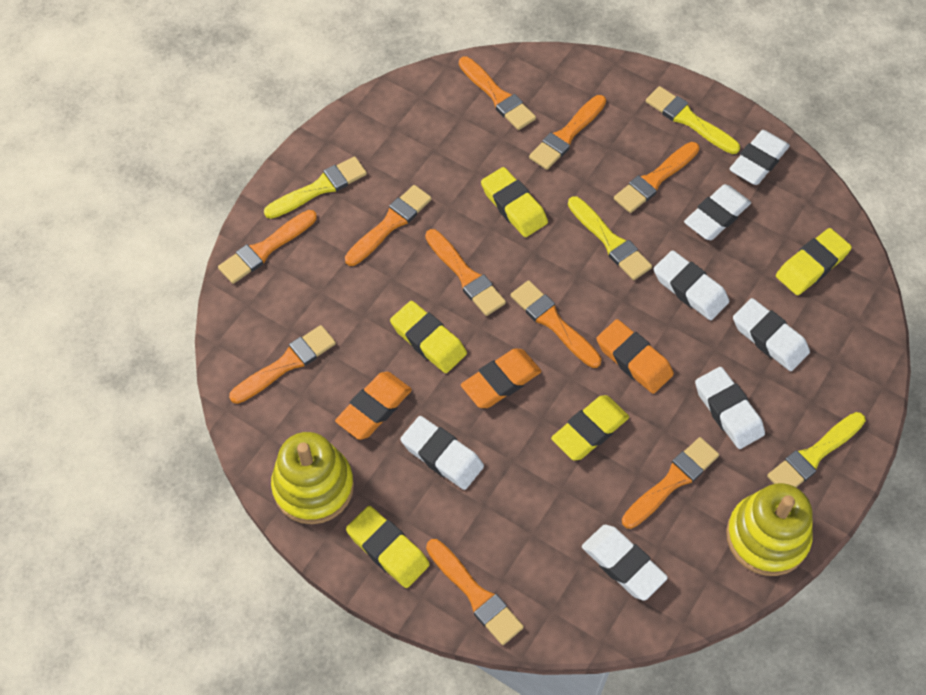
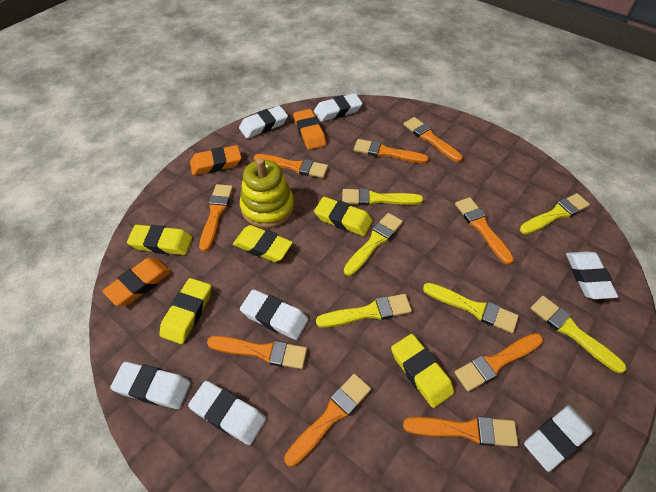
orange brush: [218,210,317,284] [229,325,336,404] [345,185,432,266] [425,229,506,316] [426,539,524,645] [459,57,536,130] [510,280,602,368] [529,95,606,170] [614,142,699,213] [622,437,719,529] = 10 -> [199,184,233,252] [207,336,307,369] [254,154,328,178] [284,374,371,467] [354,139,429,163] [403,117,463,162] [403,416,518,447] [454,333,543,392] [455,197,514,265] = 9
yellow brush: [264,156,367,219] [568,196,652,280] [646,86,740,154] [767,412,866,487] = 4 -> [316,294,412,328] [342,188,423,206] [344,213,403,276] [423,283,519,333] [520,193,590,234] [530,296,627,373] = 6
yellow stacking toy: [271,432,354,524] [726,483,813,576] = 2 -> [240,158,294,228] = 1

